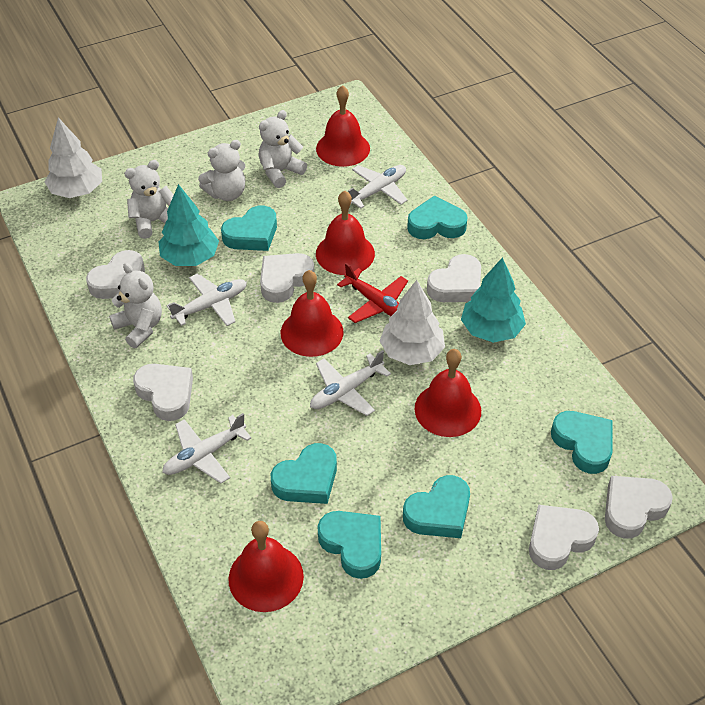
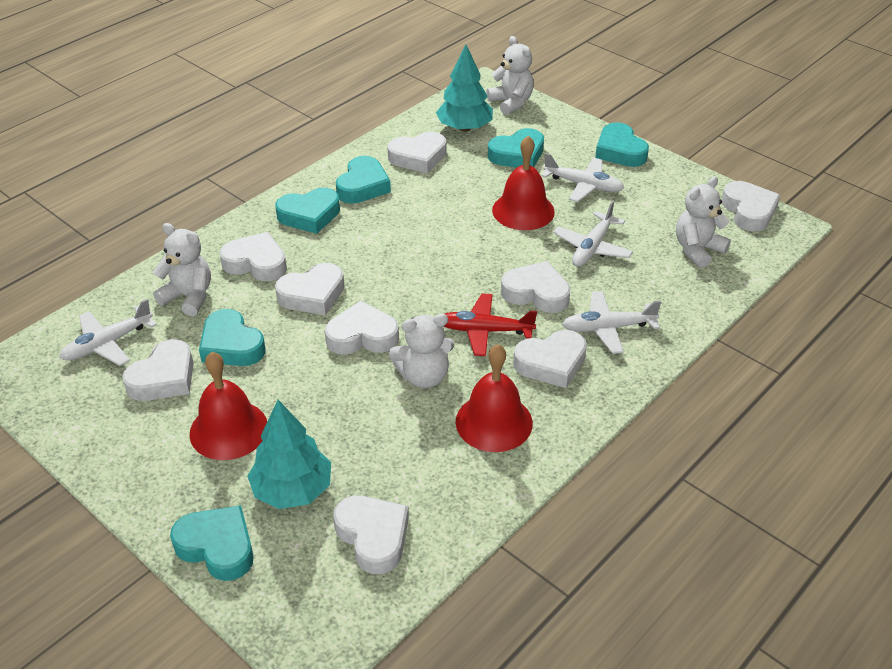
red bell: [229,521,304,612] [281,270,344,357] [316,85,370,167] [316,191,375,275] [415,349,481,437] = 5 -> [189,352,267,460] [456,344,533,452] [492,136,555,230] = 3
white heart: [86,250,145,299] [133,364,193,421] [260,253,315,303] [427,254,481,302] [529,505,599,570] [605,476,673,539] = 6 -> [122,339,194,401] [219,232,287,281] [275,263,344,315] [325,301,399,355] [333,495,409,574] [387,132,446,173] [501,261,571,313] [513,330,587,388] [722,181,780,231] = 9
white tree: [45,117,102,198] [380,280,445,365] = 2 -> none = 0

